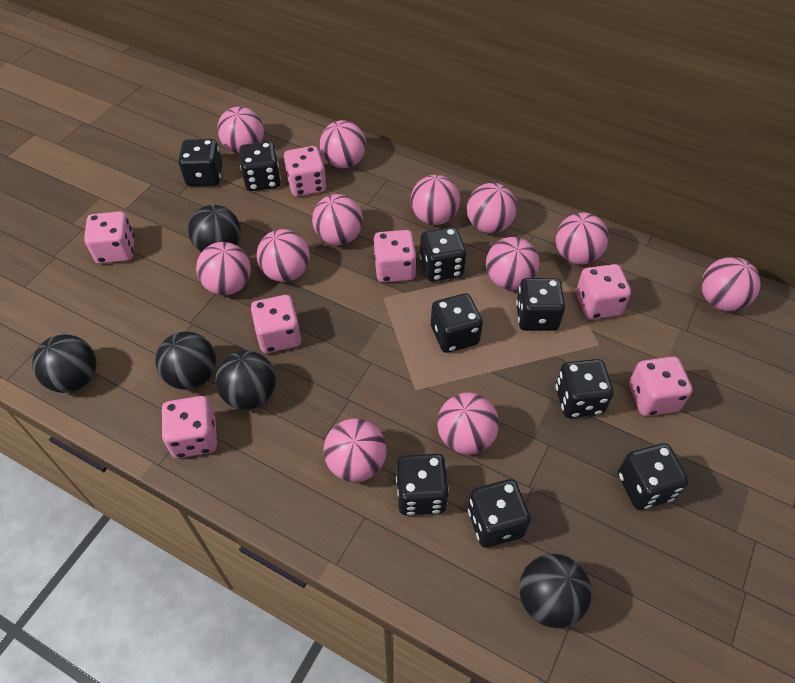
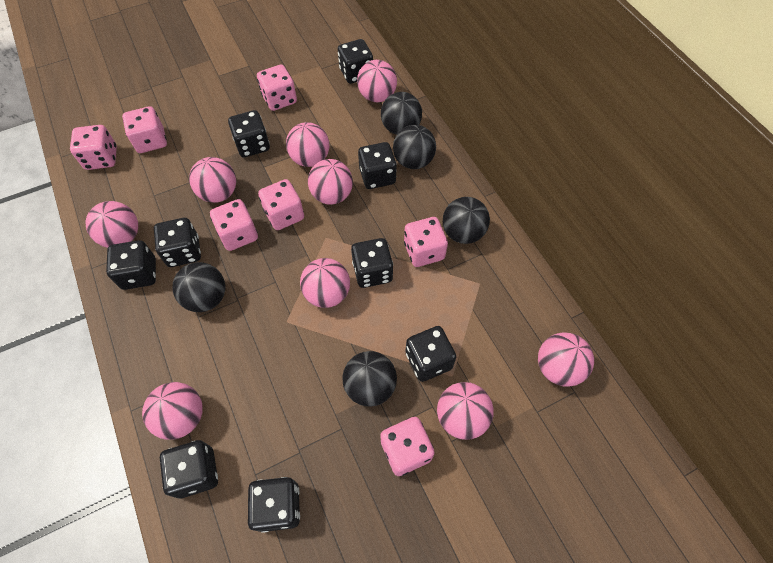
pink ball: [196,242,251,295] [217,107,264,154] [257,229,310,282] [312,194,363,245] [320,120,366,168] [323,419,387,482] [411,175,460,225] [437,393,499,455] [467,183,517,233] [486,237,539,290] [555,212,609,265] [701,257,761,311] = 12 -> [86,201,138,248] [142,382,203,440] [189,157,236,203] [286,122,329,167] [300,258,350,308] [308,159,353,205] [357,60,397,102] [437,382,494,440] [538,332,594,387] = 9

